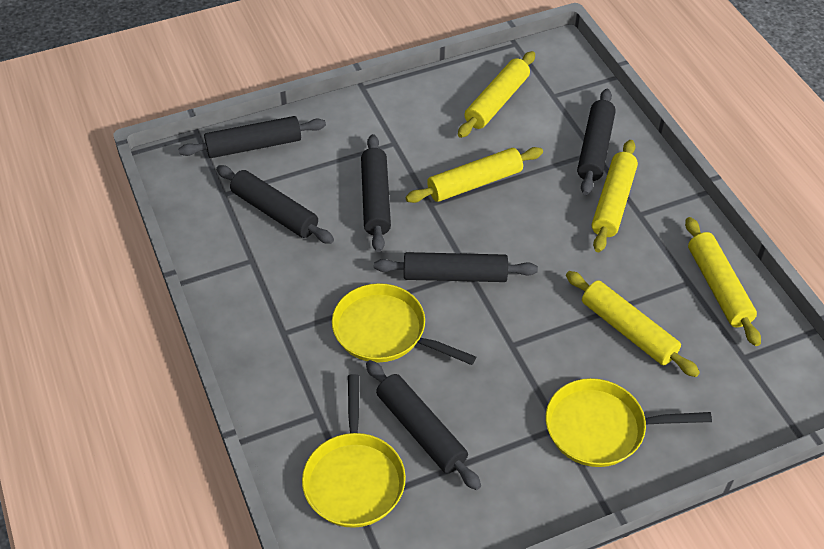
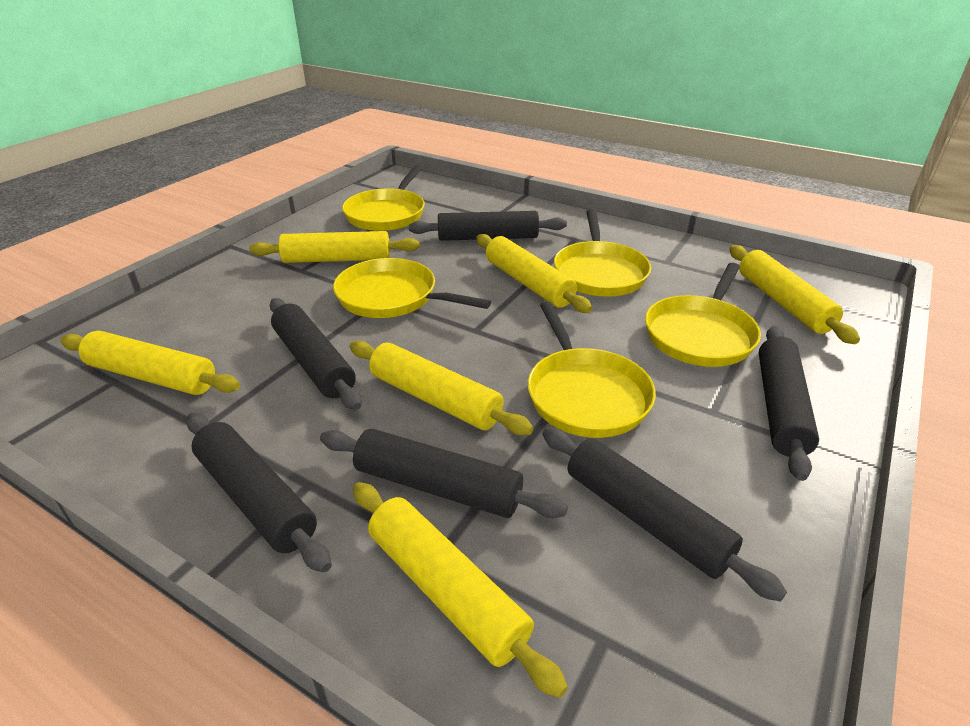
yellow pan: [302,374,406,528] [332,283,476,365] [546,378,712,467] = 3 -> [333,258,491,318] [342,165,425,231] [527,302,656,438] [554,210,651,297] [645,263,761,367] = 5
yellow rolling pin: [406,147,543,203] [458,51,535,138] [566,271,700,377] [592,140,638,252] [685,217,761,346] = 5 -> [60,331,240,395] [249,231,420,263] [350,341,533,435] [353,482,568,698] [476,234,592,313] [730,245,860,344] = 6

